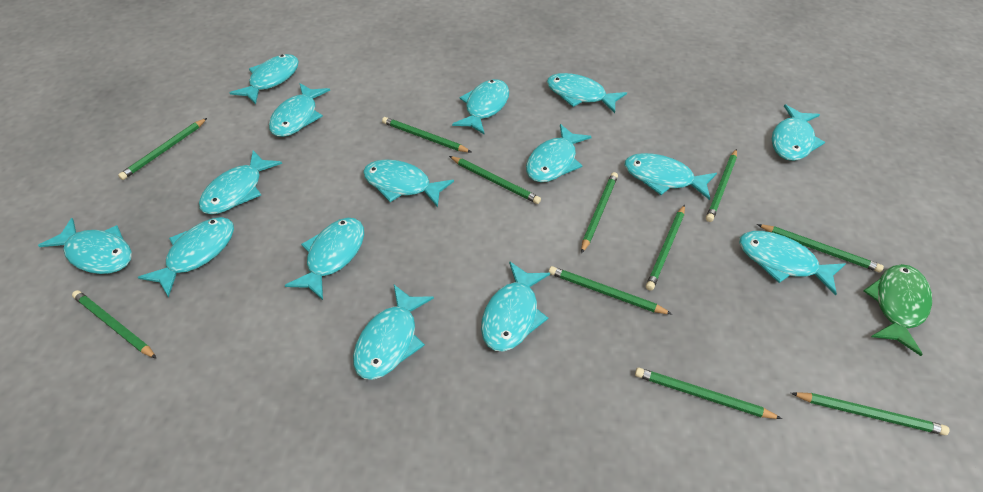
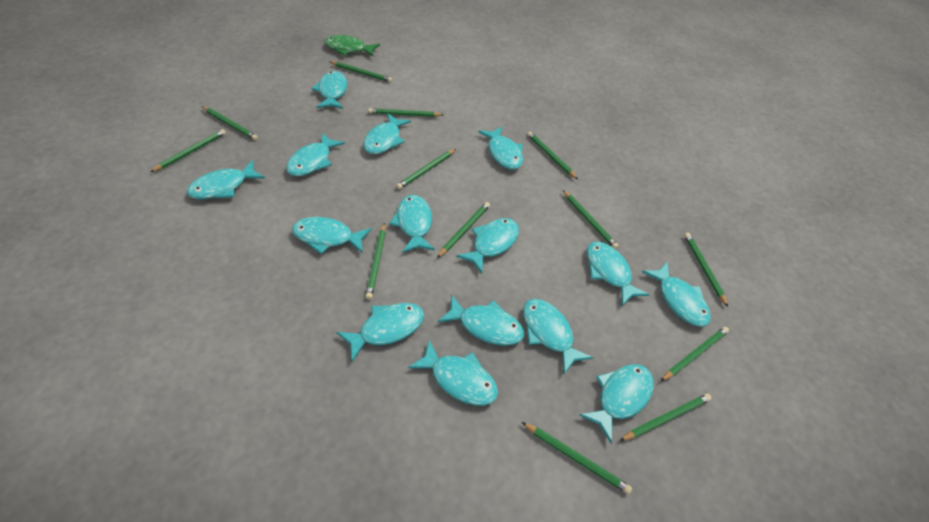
green pencil: [72,290,157,359] [118,118,207,180] [382,117,471,152] [449,156,541,204] [549,266,672,314] [581,172,618,254] [635,367,782,419] [646,205,685,291] [706,149,737,222] [757,224,884,272] [791,392,949,435] = 11 -> [151,129,226,172] [202,106,258,140] [330,61,392,82] [365,223,386,299] [368,108,443,117] [396,149,456,189] [437,202,490,258] [522,422,632,494] [527,132,578,179] [563,190,619,249] [620,394,712,441] [661,327,729,381] [684,233,728,307] = 13

